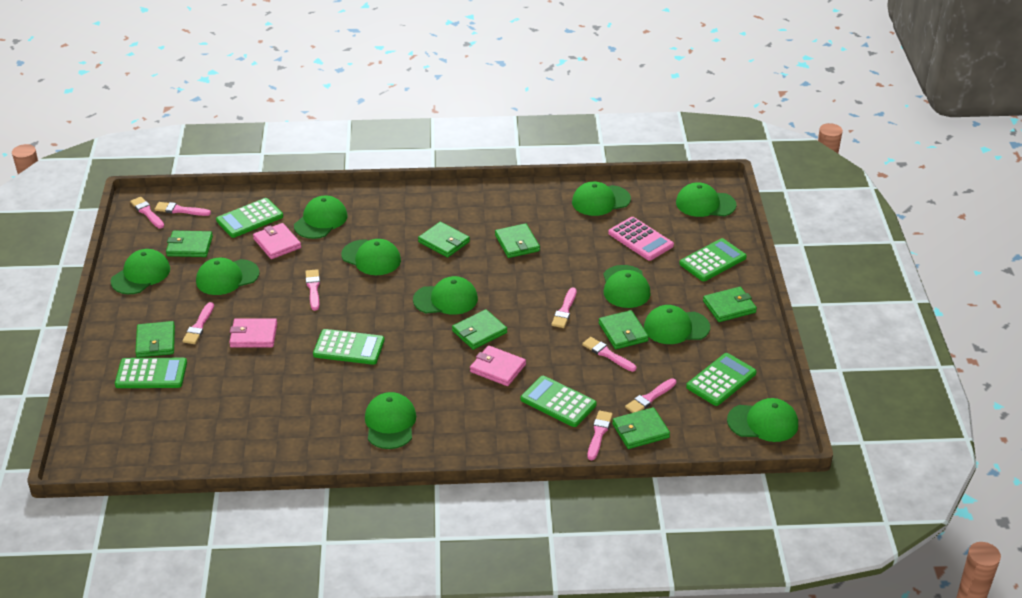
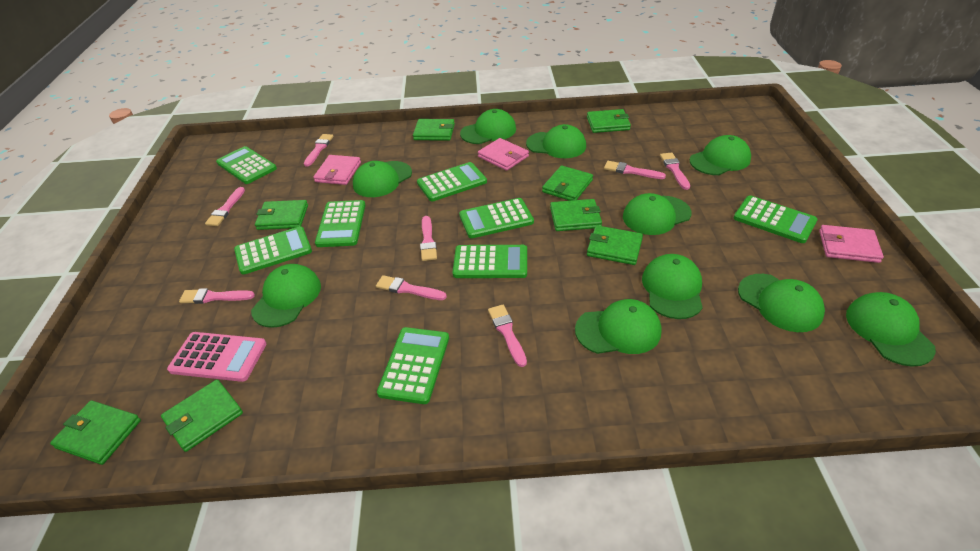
green calculator: [115,358,187,388] [216,198,283,238] [313,329,385,365] [521,376,597,427] [679,238,747,281] [686,353,757,406] = 6 -> [216,146,277,184] [234,226,312,275] [315,200,366,247] [377,327,449,404] [417,162,487,201] [453,245,527,278] [459,198,534,238] [734,195,818,243] = 8
green cap: [111,249,170,294] [196,258,260,295] [294,195,348,239] [341,239,401,275] [365,392,416,449] [413,276,478,315] [572,181,631,216] [603,265,650,308] [644,305,710,344] [676,182,737,217] [727,398,798,442] = 11 -> [251,264,321,328] [353,161,412,197] [460,109,516,144] [526,124,586,158] [575,299,661,354] [623,193,692,235] [642,254,703,319] [690,135,751,175] [738,274,825,332] [846,292,936,367] = 10

